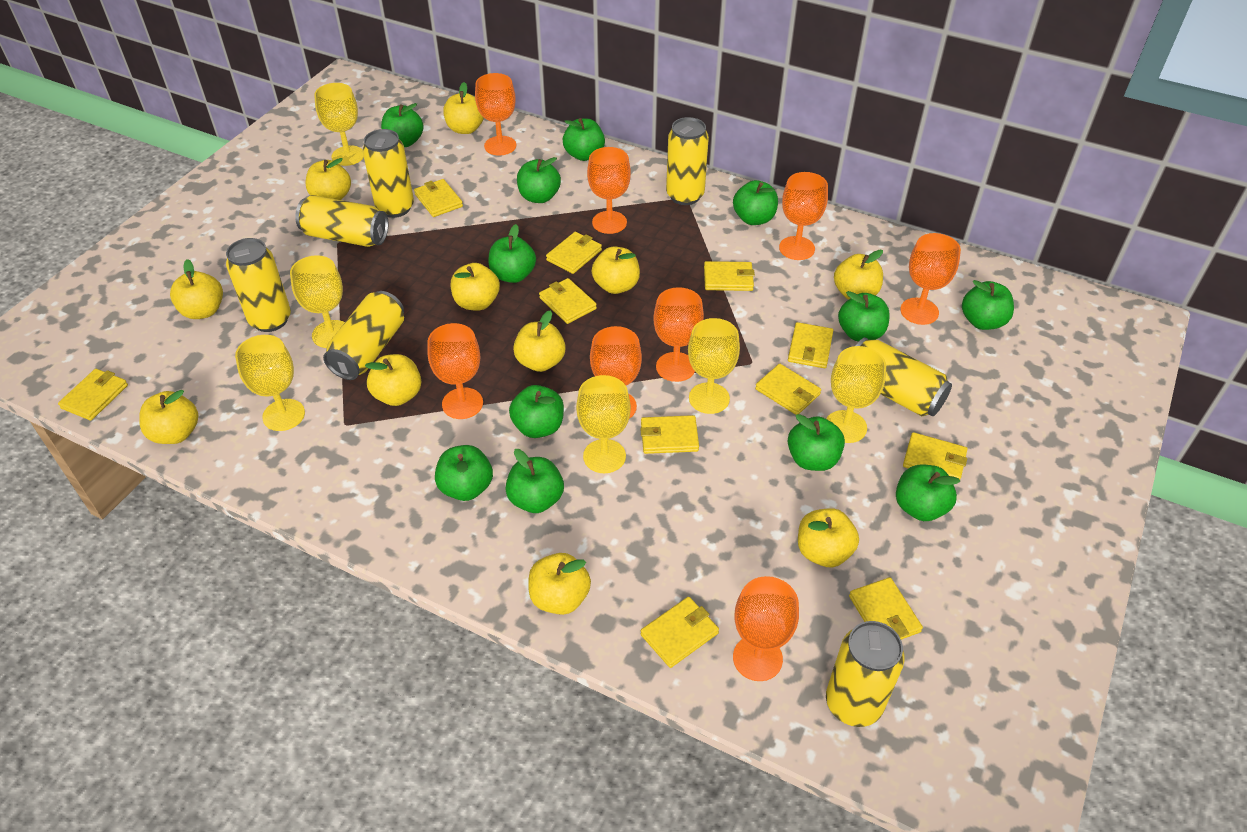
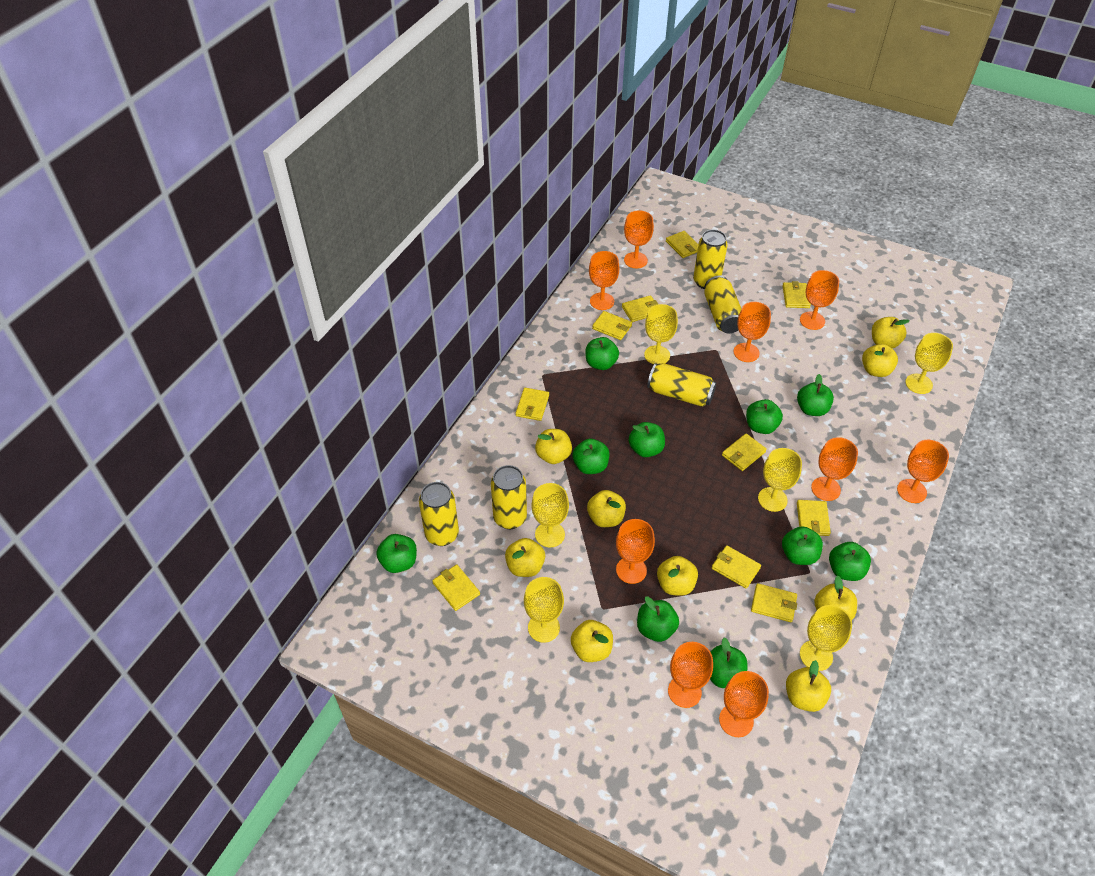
green apple: [381,103,424,147] [435,445,493,501] [488,224,536,283] [505,449,564,513] [509,385,564,438] [517,157,561,203] [563,118,605,161] [733,180,778,225] [788,414,845,471] [838,291,890,342] [896,465,960,521] [962,280,1014,330] = 12 -> [376,534,417,573] [572,439,609,474] [585,337,619,370] [629,422,665,457] [637,596,679,642] [710,637,747,688] [746,399,783,434] [782,526,823,565] [797,374,834,416] [829,542,871,581] = 10
orange goblet: [427,323,483,419] [475,73,516,155] [587,147,631,234] [590,326,642,419] [653,287,704,382] [733,576,799,681] [779,172,828,260] [900,233,961,325] = 8 -> [589,251,619,310] [616,519,655,584] [624,210,654,268] [668,642,713,708] [719,671,769,737] [734,302,771,362] [800,270,839,330] [811,437,858,501] [897,440,949,503] = 9
yellow apple: [139,390,198,444] [170,259,223,319] [306,158,351,200] [365,354,421,406] [443,82,484,134] [451,263,500,311] [513,310,566,372] [528,553,591,615] [592,247,640,294] [798,508,859,567] [834,250,883,300] = 11 -> [505,538,545,577] [535,429,572,464] [571,620,613,662] [587,490,626,527] [657,556,698,596] [786,660,831,712] [814,576,857,620] [862,344,898,377] [872,317,910,349] = 9
yellow can: [226,238,291,332] [295,195,388,247] [323,291,404,380] [363,129,414,218] [666,117,709,205] [826,621,905,727] [856,337,952,416] = 7 -> [419,482,459,546] [491,465,527,529] [647,363,717,407] [693,229,728,289] [704,276,742,333] = 5
yellow wallet: [58,369,128,420] [414,179,463,217] [539,278,597,324] [546,232,602,274] [640,415,699,454] [640,597,719,668] [704,261,755,291] [755,364,821,415] [788,322,833,368] [849,577,923,640] [903,432,968,480] = 11 -> [432,564,480,611] [516,388,549,421] [592,311,632,340] [622,295,658,322] [666,231,698,258] [712,545,761,589] [722,433,767,471] [751,583,797,622] [782,281,811,308] [797,500,831,536] = 10

